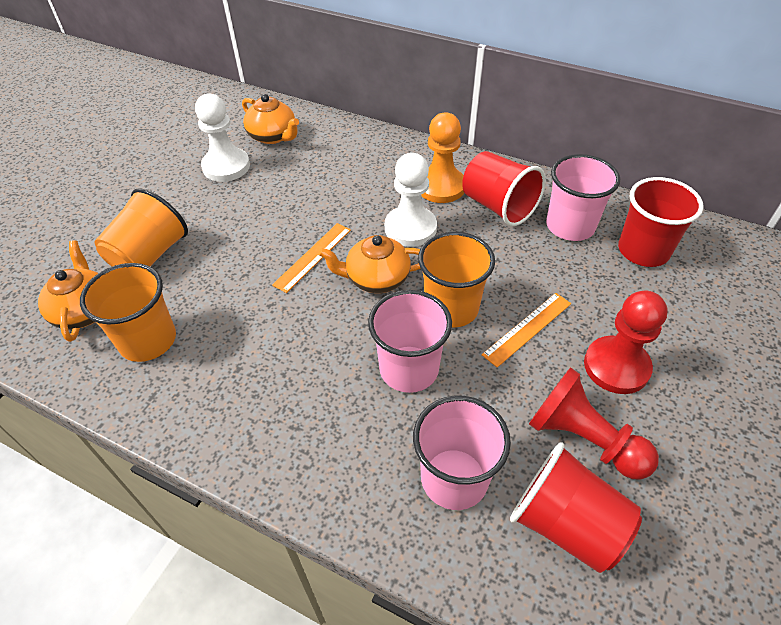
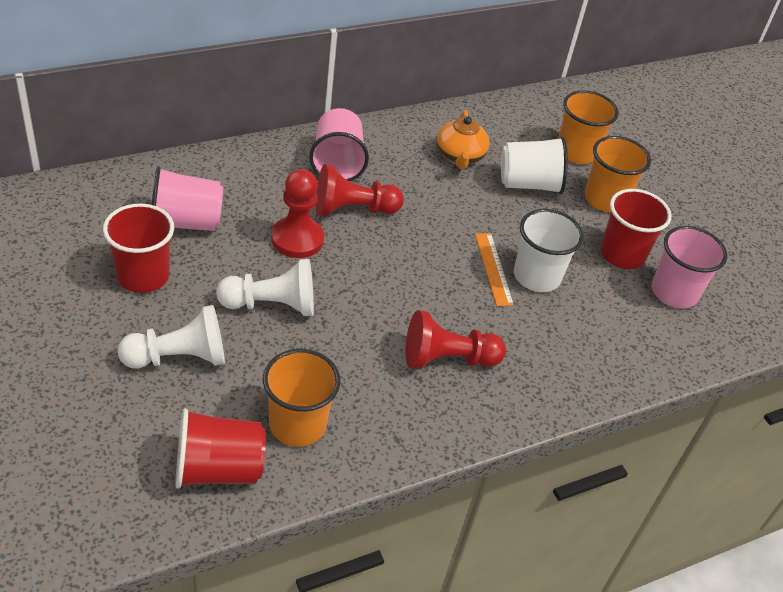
orange pawn: [421,113,464,203] = 1 -> none = 0
orange ruler: [272,223,351,293] [482,293,571,367] = 2 -> [475,233,514,306] = 1
orange teapot: [38,241,98,342] [242,94,299,144] [318,235,421,293] = 3 -> [436,110,490,169] = 1
red pawn: [529,367,659,480] [584,290,668,394] = 2 -> [271,169,324,258] [316,164,404,216] [406,310,506,369] = 3
white cup: none = 0 -> [501,136,568,194] [514,209,584,292] = 2

